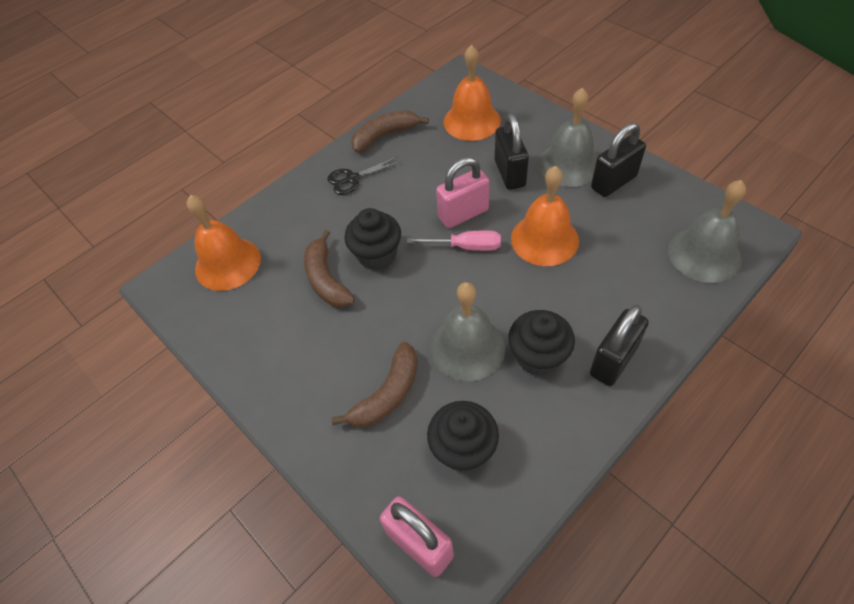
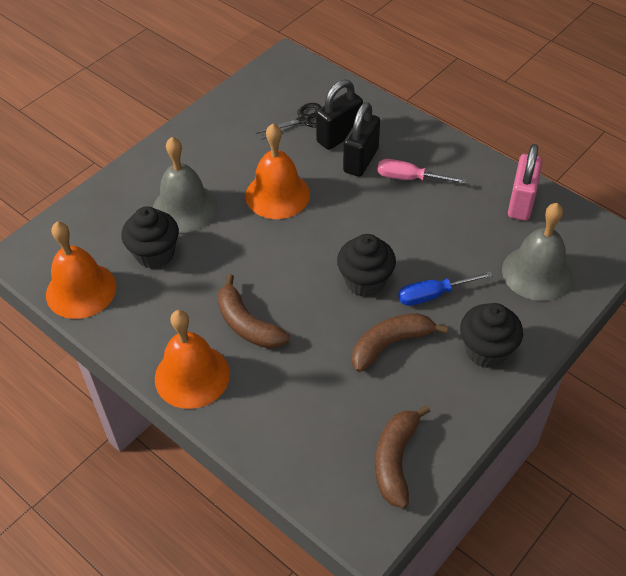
black padlock: [495,113,529,190] [590,305,649,386] [591,123,646,197] = 3 -> [316,79,363,150] [343,102,380,177] = 2
blue screwdriver: none = 0 -> [398,271,493,306] = 1
grey bell: [430,282,505,381] [538,88,597,187] [668,180,746,283] = 3 -> [153,137,218,233] [502,203,572,301] = 2
pink padlock: [380,496,454,577] [436,157,490,228] = 2 -> [508,144,542,221] = 1

